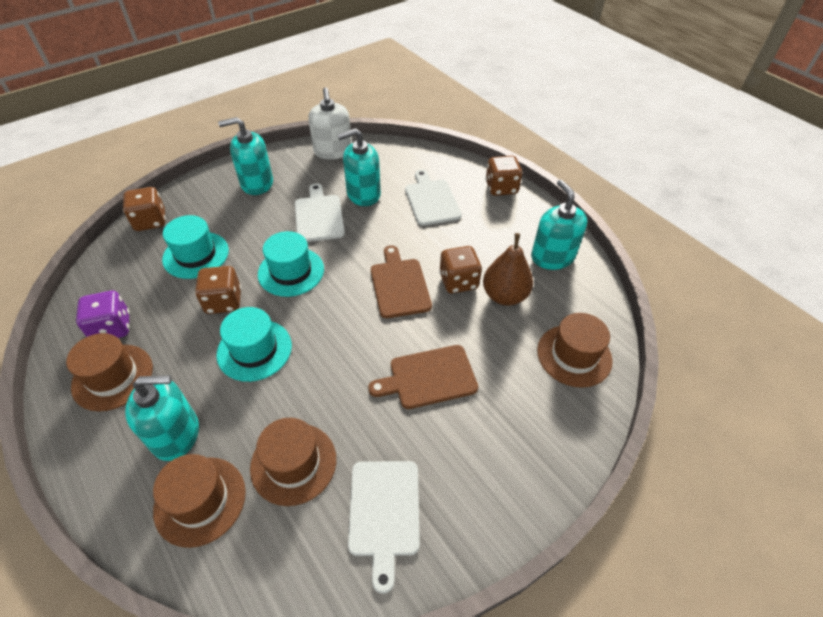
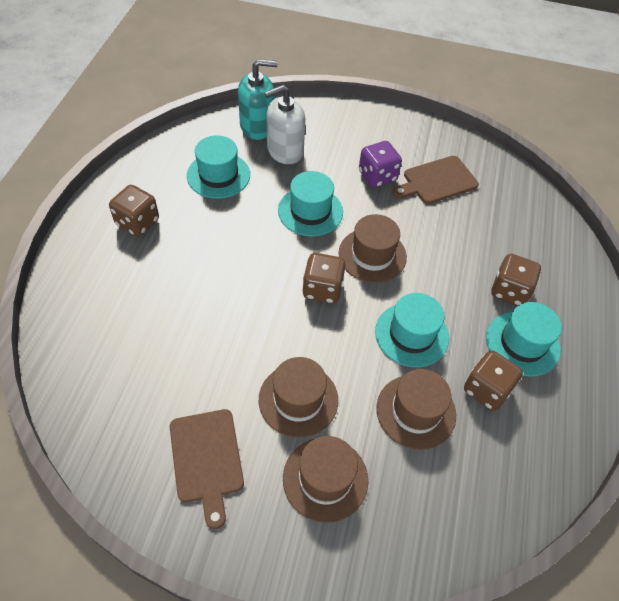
brown pear: [483,233,533,306] = 1 -> none = 0
turquoise hat: [162,215,229,279] [216,307,292,382] [258,231,324,297] = 3 -> [187,135,250,199] [278,171,343,236] [375,293,449,367] [486,302,562,377] = 4
turquoise soap dispenser: [125,375,199,461] [218,117,273,195] [337,128,381,206] [531,180,588,270] = 4 -> [238,59,278,140] = 1
white cutting board: [295,183,345,242] [348,461,420,594] [405,170,462,226] = 3 -> none = 0

